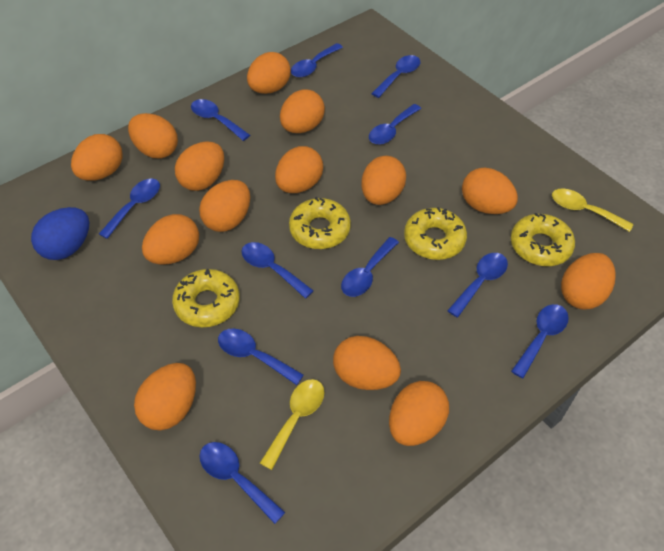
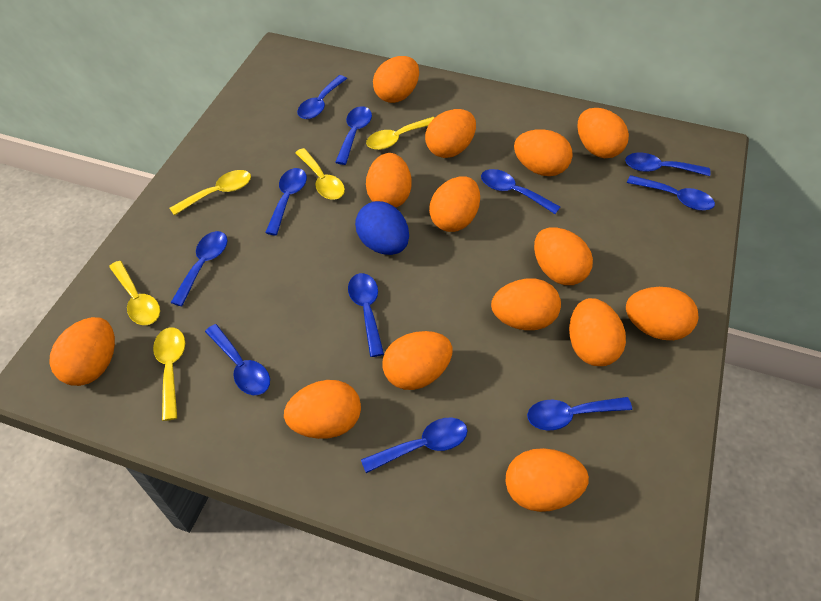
yellow donut: [172,269,240,327] [289,197,351,249] [404,207,467,260] [511,213,575,266] = 4 -> none = 0
yellow spoon: [260,379,324,470] [552,188,634,232] = 2 -> [109,261,160,325] [153,328,185,421] [170,170,251,215] [295,148,345,200] [366,117,435,150] = 5

